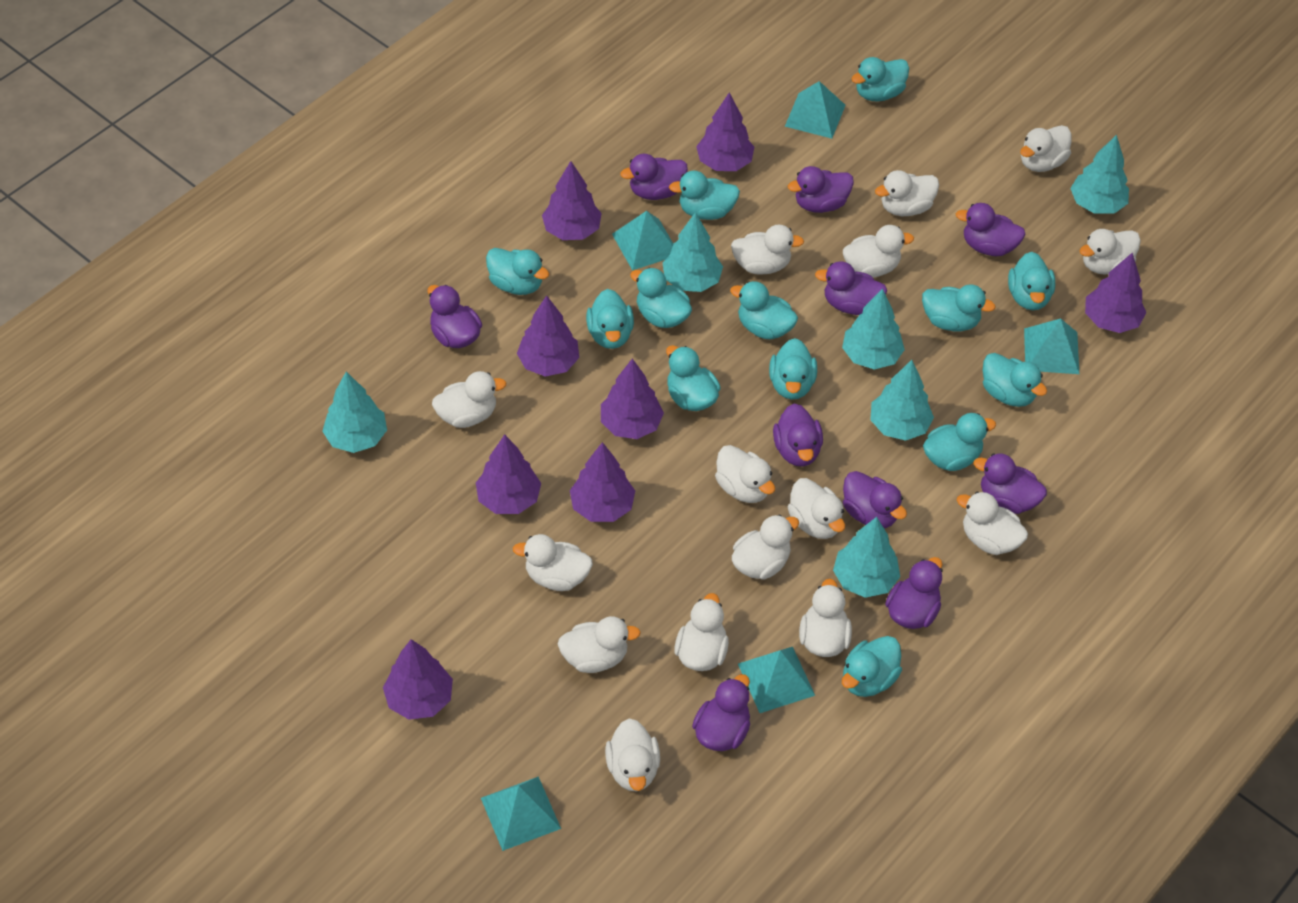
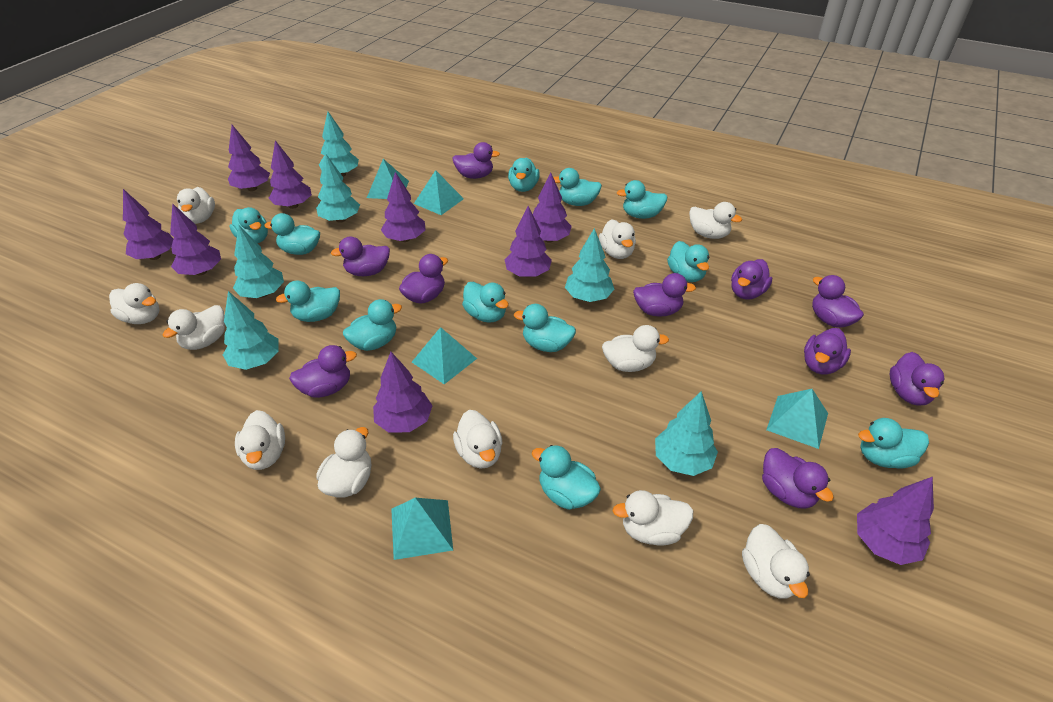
purple tree: [383,639,453,720] [476,434,541,514] [517,295,579,377] [542,161,602,240] [570,442,635,522] [601,359,664,439] [696,92,754,171] [1085,253,1146,333] = 8 -> [123,189,173,260] [170,203,221,275] [228,125,270,191] [268,140,312,209] [373,352,433,433] [381,172,426,242] [504,206,552,277] [533,173,572,243] [857,477,934,565] = 9
turquoise duck: [486,248,549,295] [586,289,634,349] [630,268,692,328] [666,345,721,411] [669,171,740,220] [730,281,798,339] [769,338,817,400] [842,636,902,697] [851,57,909,102] [922,284,996,331] [923,413,996,471] [983,353,1047,407] [1008,252,1055,310] = 13 -> [229,207,268,243] [265,213,320,255] [276,280,340,322] [343,299,402,351] [462,282,509,323] [508,158,540,192] [514,304,576,352] [532,445,601,510] [553,168,602,206] [617,180,667,219] [667,241,710,282] [858,418,929,469] = 12
white duck: [432,371,507,428] [513,534,593,591] [558,616,641,673] [605,718,660,791] [674,593,729,671] [715,445,775,503] [731,225,804,274] [732,514,799,580] [788,478,845,539] [799,579,852,657] [843,225,914,277] [875,170,939,216] [957,492,1028,555] [1020,125,1072,172] [1080,229,1141,275] = 15 -> [109,283,160,324] [163,305,225,350] [177,187,215,224] [235,410,285,470] [316,427,371,498] [453,410,502,469] [599,219,636,259] [602,325,669,372] [613,490,693,546] [689,202,742,239] [742,524,810,599] = 11

